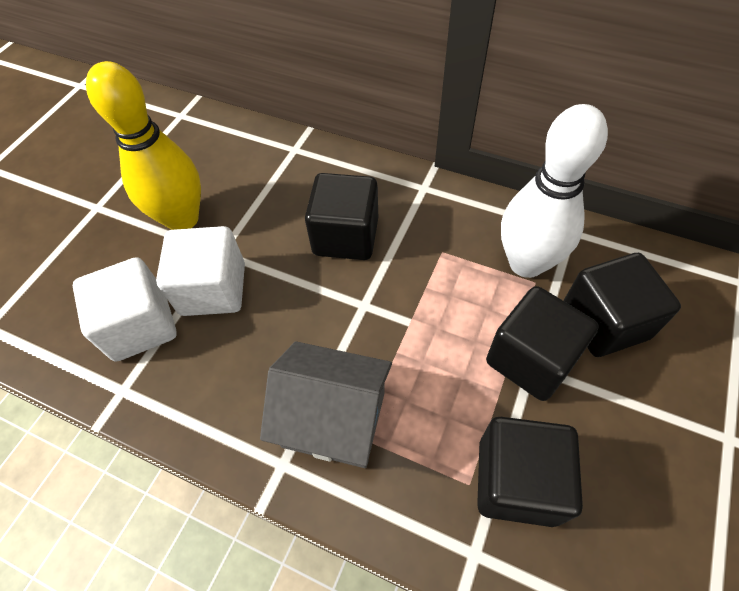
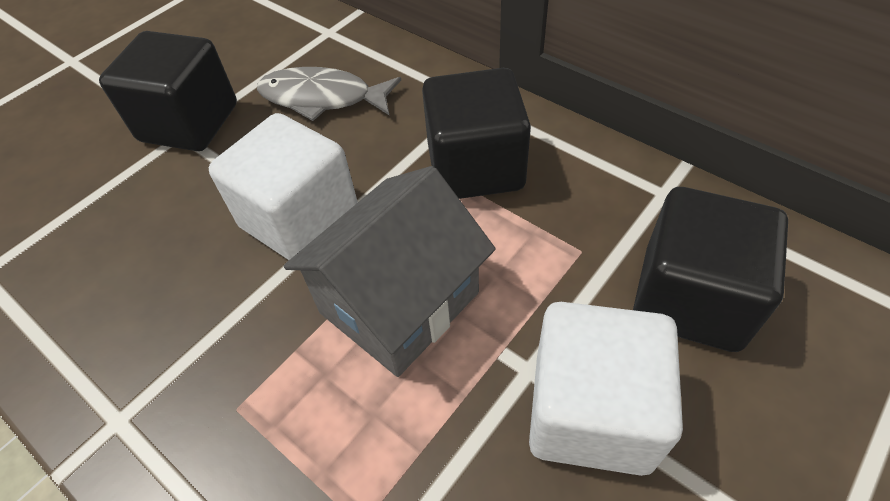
black cube: [305,173,378,260] [477,417,583,527] [486,286,599,401] [563,253,681,357] = 4 -> [99,31,237,151] [422,68,531,199] [633,187,788,352] = 3
grey fish: none = 0 -> [257,67,401,121] = 1
white bowling pin: [501,104,608,278] = 1 -> none = 0
yellow bowling pin: [86,61,201,230] = 1 -> none = 0

